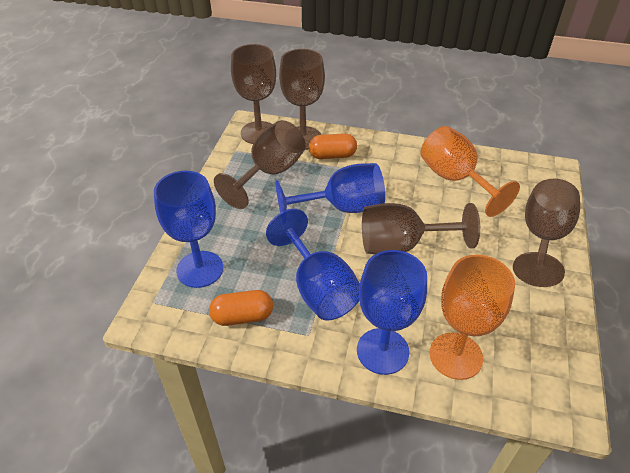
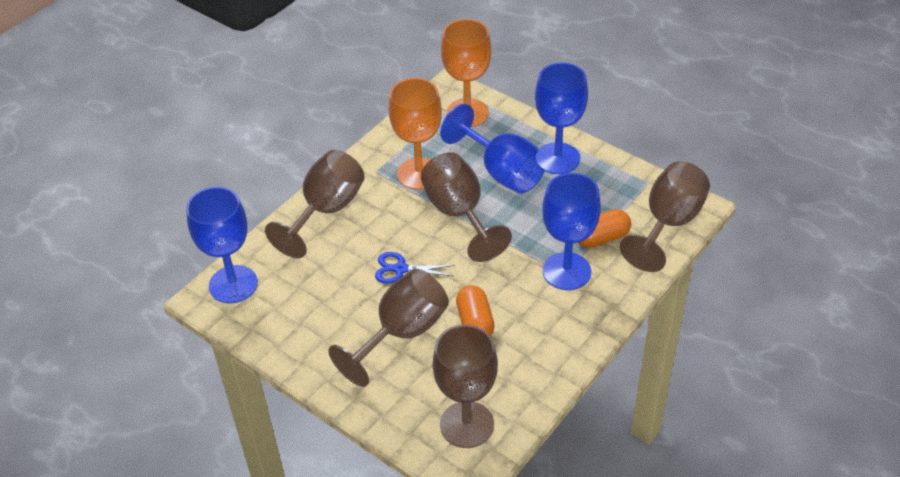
blue scissors: none = 0 -> [375,252,455,284] = 1

